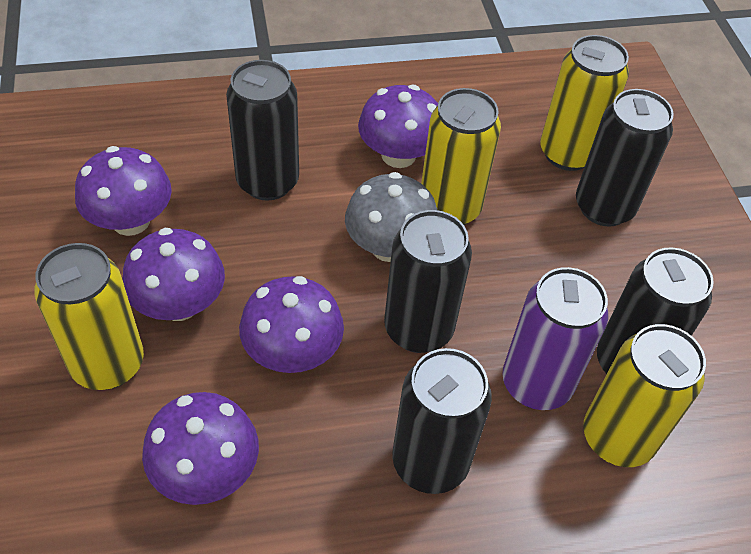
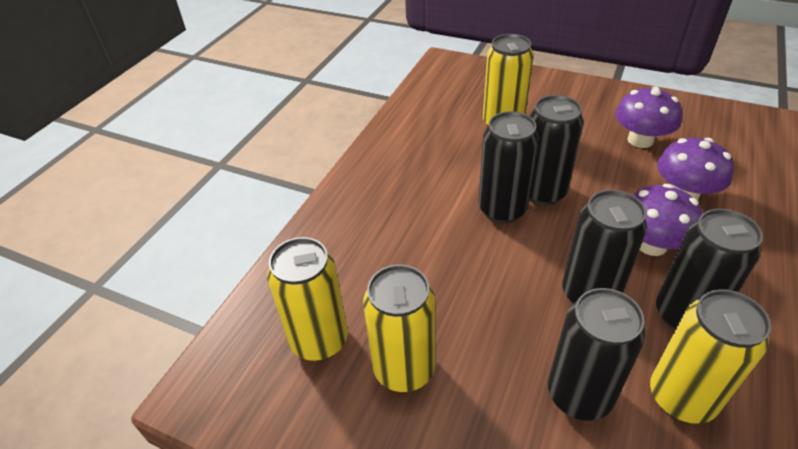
grey mushroom: [345,172,437,262] = 1 -> none = 0
purple can: [502,267,608,410] = 1 -> none = 0
purple mushroom: [75,146,172,236] [122,228,225,321] [142,392,259,505] [239,276,344,373] [358,85,438,168] = 5 -> [615,86,682,148] [633,184,703,256] [657,138,734,201] = 3

